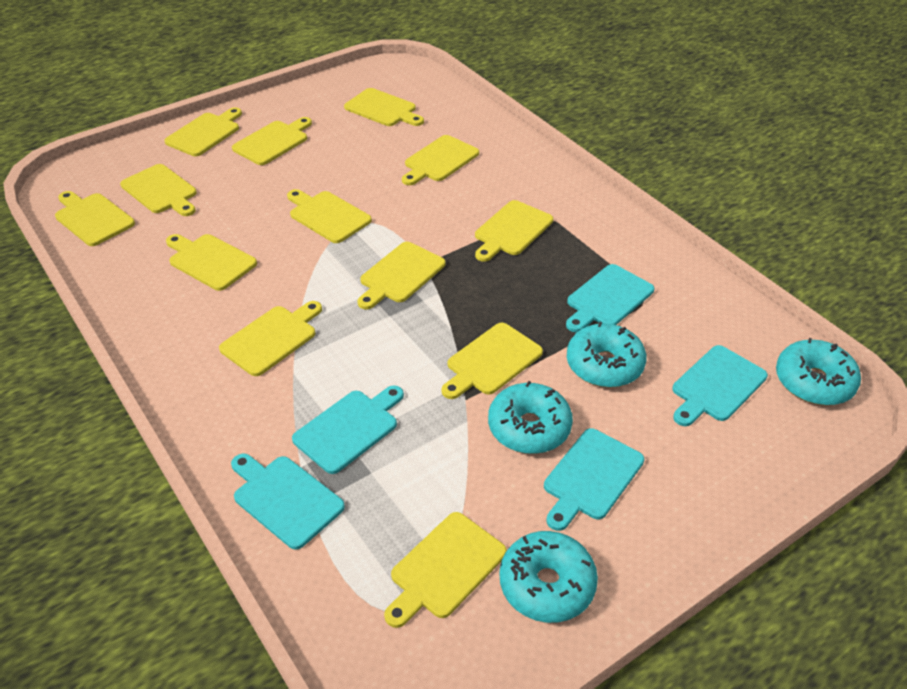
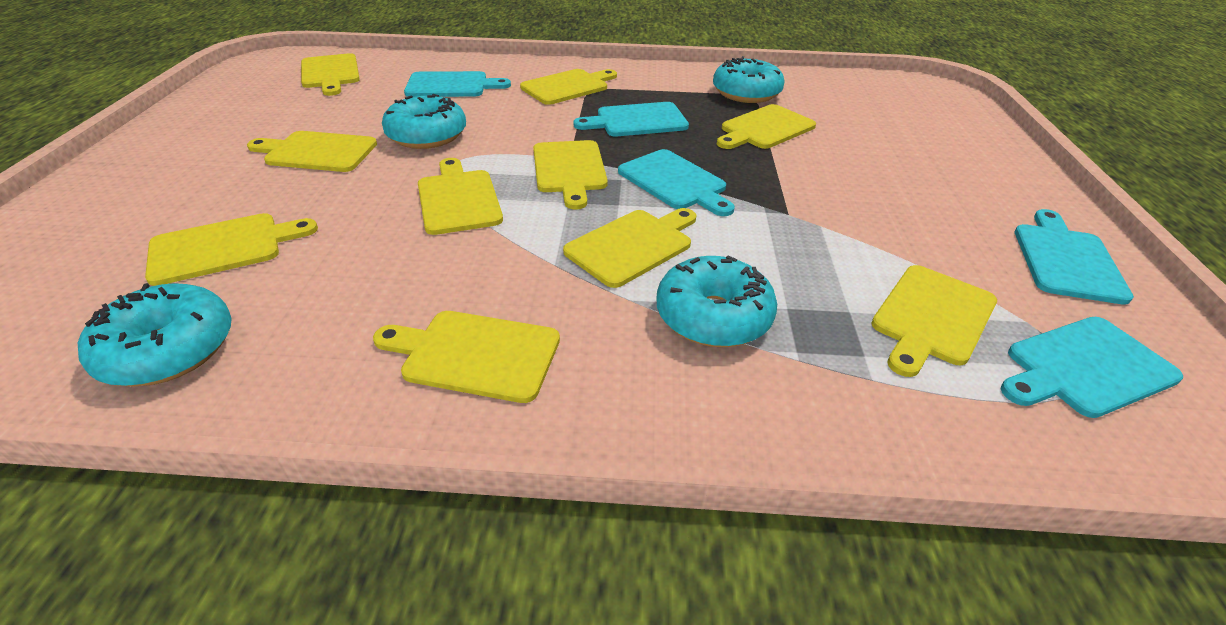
yellow cutting board: [55,191,135,246] [120,164,197,216] [164,107,242,156] [166,234,257,291] [219,301,322,376] [232,117,312,165] [287,189,372,243] [344,88,424,126] [357,242,445,309] [384,512,507,628] [402,135,479,185] [442,323,543,399] [475,200,553,262] = 13 -> [145,213,318,286] [247,131,377,172] [301,53,360,96] [373,311,560,403] [418,158,503,235] [520,69,617,105] [533,140,608,209] [563,208,696,288] [717,104,816,149] [871,265,997,377] = 10

